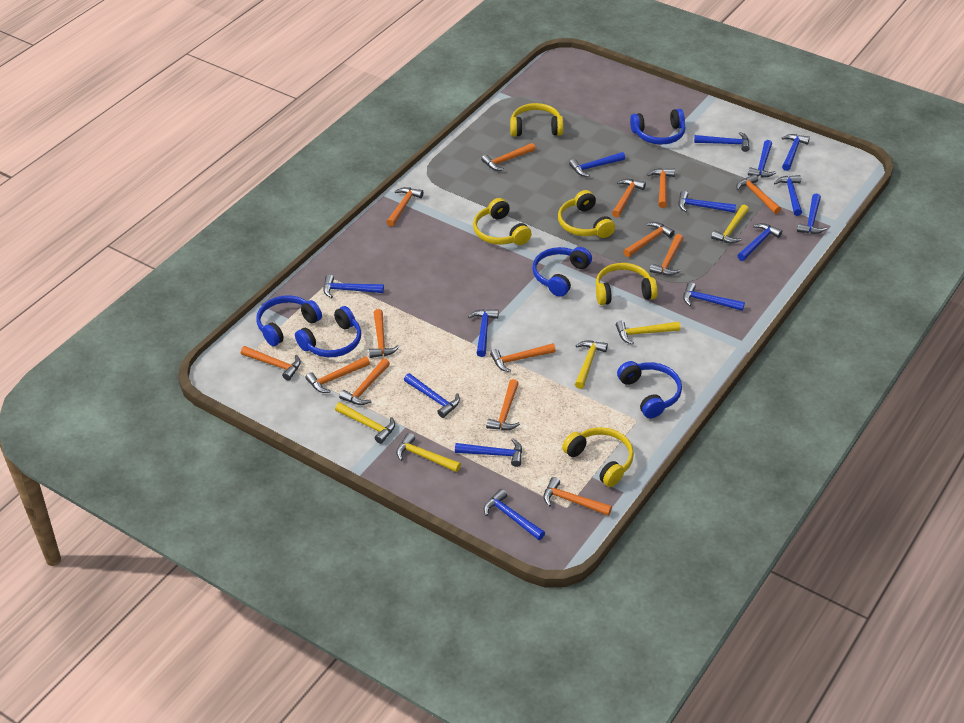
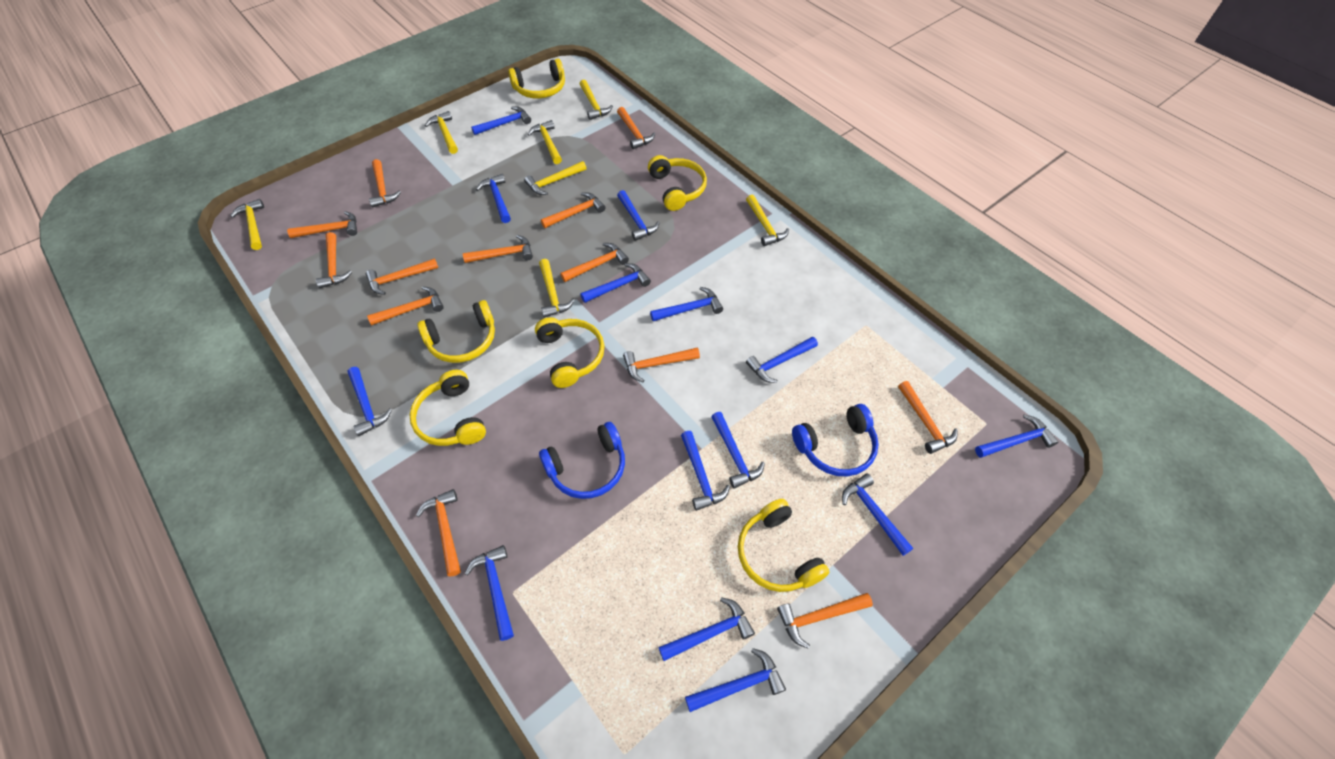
blue headphones: [256,295,322,346] [295,306,361,357] [532,247,592,297] [617,361,682,418] [630,109,685,145] = 5 -> [539,422,625,499] [792,404,879,476] = 2
orange hammer: [241,346,301,380] [305,356,370,393] [339,358,390,405] [369,309,399,358] [387,187,423,227] [481,143,535,171] [486,379,520,430] [490,343,556,372] [544,477,612,516] [612,179,646,217] [623,222,675,257] [647,168,675,208] [650,234,683,276] [736,174,781,214] = 14 -> [287,211,357,238] [316,232,352,288] [366,258,438,295] [367,286,444,325] [369,159,401,208] [416,489,461,577] [463,235,533,263] [541,192,605,228] [560,243,629,282] [617,107,655,149] [623,348,700,382] [777,593,873,649] [898,381,958,454] = 13
yellow hammer: [335,402,395,444] [396,433,461,472] [575,341,608,389] [616,321,680,344] [711,205,749,243] = 5 -> [230,199,264,250] [425,111,458,154] [524,161,586,195] [528,120,562,164] [539,259,575,318] [580,80,613,120] [746,195,789,246] = 7
yellow headphones: [473,198,532,245] [510,103,563,137] [558,190,615,238] [562,427,634,487] [596,263,658,305] = 5 -> [410,370,486,446] [417,300,495,363] [508,59,565,99] [535,317,605,388] [648,155,707,211] [738,499,829,592] = 6

